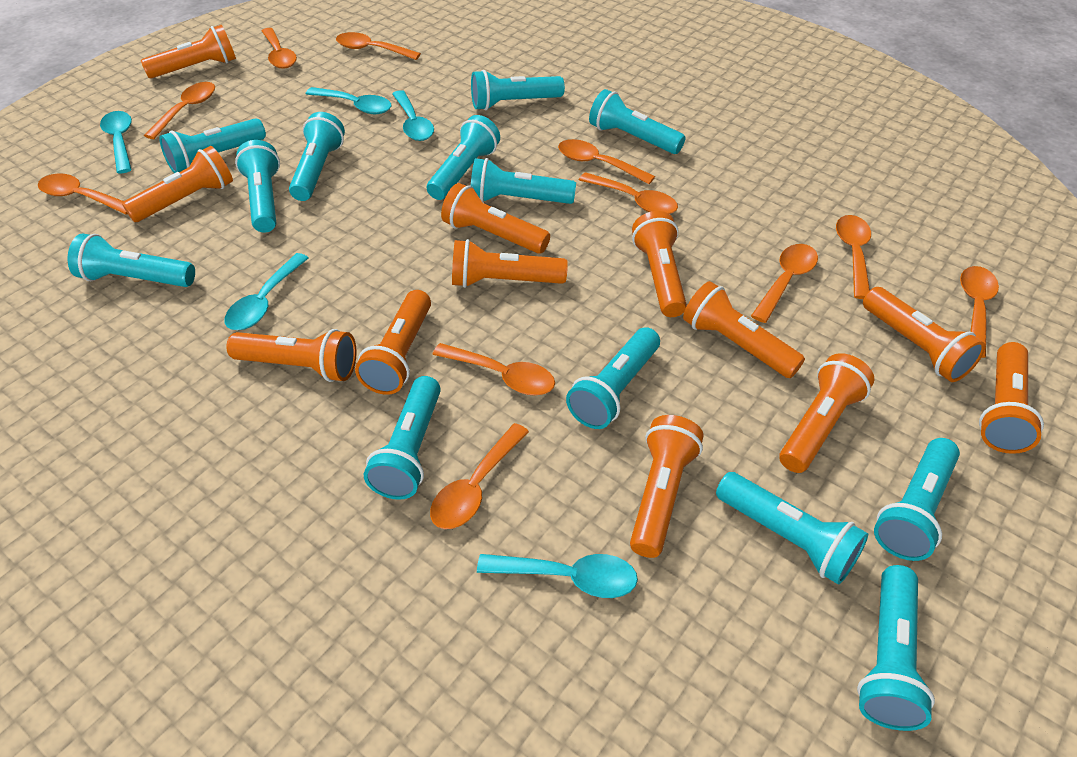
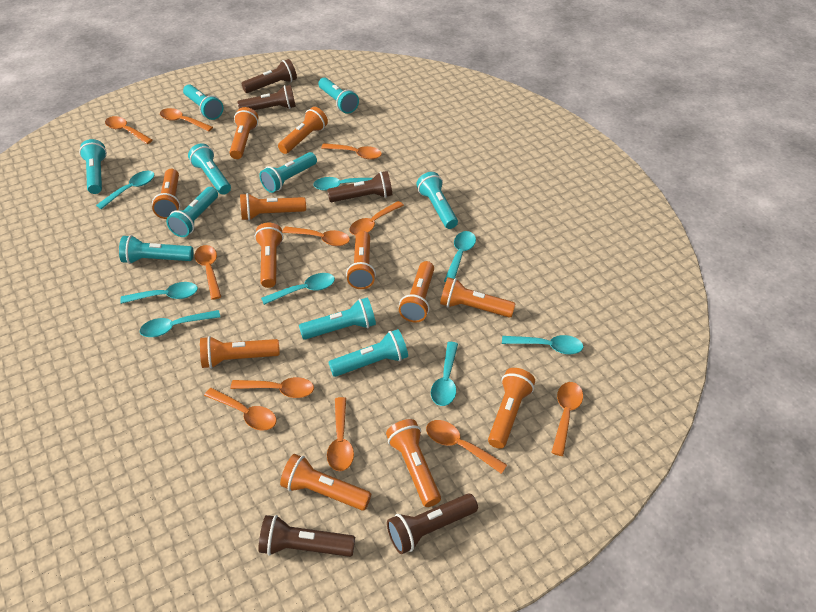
brown flashlight: none = 0 -> [238,85,296,110] [241,59,297,93] [258,515,355,557] [327,171,392,202] [387,494,478,554] = 5
turquoise flashlight: [68,233,195,287] [159,118,266,173] [235,140,280,233] [289,112,345,201] [364,376,441,500] [427,115,500,200] [471,70,565,110] [471,158,576,204] [566,327,660,429] [589,89,686,154] [716,472,868,585] [857,565,935,731] [874,438,960,561] = 13 -> [79,139,107,194] [119,235,193,264] [166,187,218,237] [183,84,224,120] [188,143,231,195] [259,152,317,193] [299,297,376,339] [318,77,359,114] [328,329,408,377] [416,172,458,229] = 10
turquoise spoon: [100,111,132,173] [225,253,308,330] [306,87,392,114] [393,90,434,141] [477,554,638,598] = 5 -> [96,171,154,209] [120,282,198,304] [140,310,220,337] [261,273,335,305] [313,177,373,191] [431,342,458,406] [444,231,476,282] [502,335,584,354] = 8

